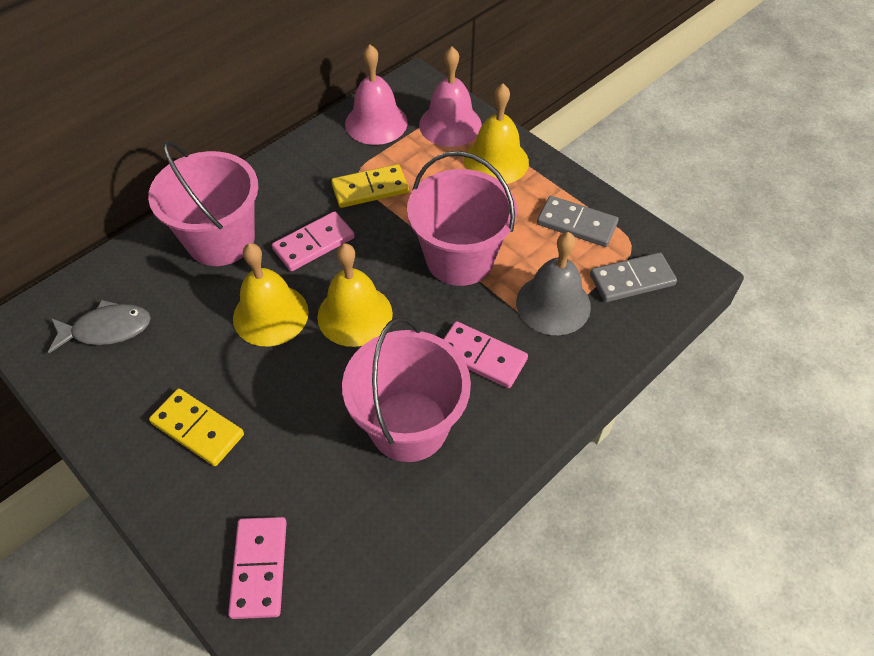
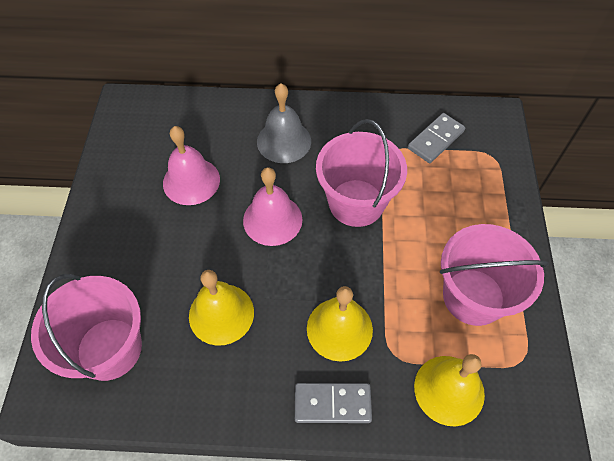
grey fish: [48,300,151,353] = 1 -> none = 0
pink domino: [228,517,287,619] [272,211,355,271] [443,321,528,388] = 3 -> none = 0
yellow domino: [149,388,244,466] [331,164,409,208] = 2 -> none = 0

